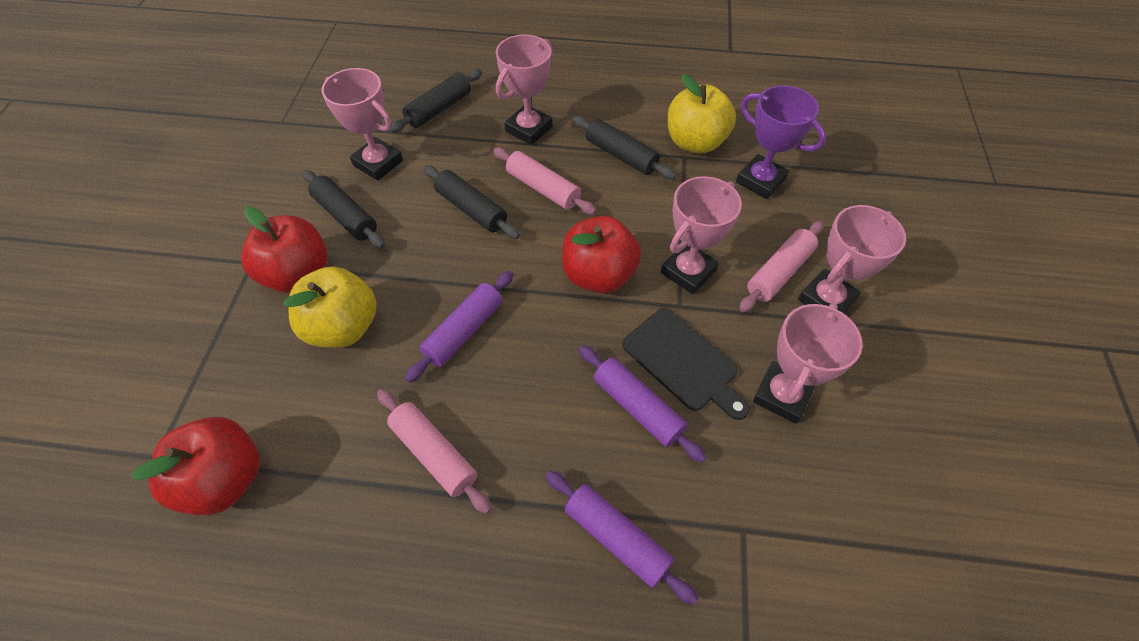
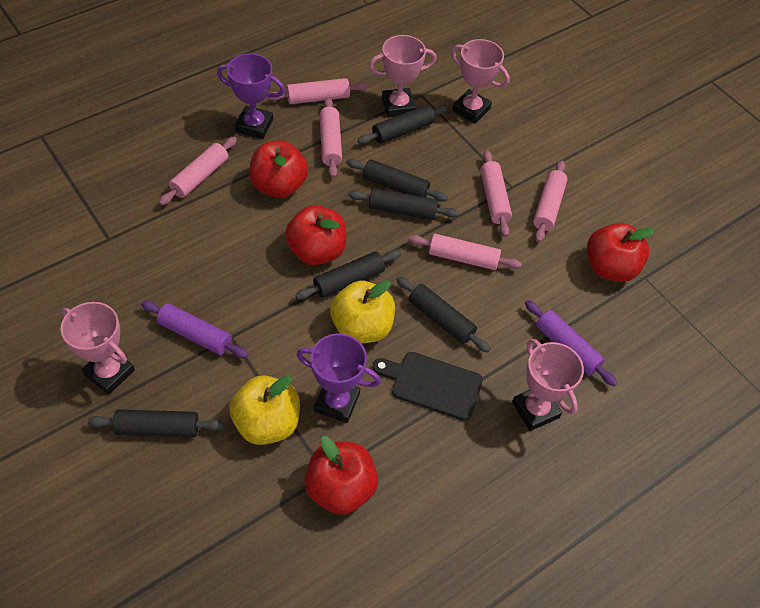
black rolling pin: [302,170,385,248] [389,69,482,133] [423,165,520,239] [572,116,676,179] = 4 -> [88,409,224,437] [295,250,401,300] [346,159,448,202] [348,188,459,220] [358,105,448,144] [396,276,490,353] = 6
pink rolling pin: [377,389,492,514] [493,147,596,215] [739,221,824,312] = 3 -> [159,137,237,205] [268,78,369,104] [319,97,342,178] [408,234,522,270] [480,150,512,237] [533,161,567,242] = 6
pink trophy: [321,68,403,181] [496,34,553,145] [661,176,742,294] [753,303,863,424] [798,205,906,313] = 5 -> [61,302,135,395] [369,35,436,118] [451,39,510,124] [512,339,584,431] = 4
purple rolling pin: [405,271,513,383] [545,471,698,605] [579,345,706,463] = 3 -> [141,301,249,358] [525,300,617,386] = 2
purple trophy: [736,85,826,199] = 1 -> [217,53,285,139] [297,334,381,423] = 2
red apple: [131,417,260,515] [241,206,328,293] [562,216,641,293] = 3 -> [249,140,308,198] [285,205,346,265] [304,436,378,515] [587,223,654,282] = 4

